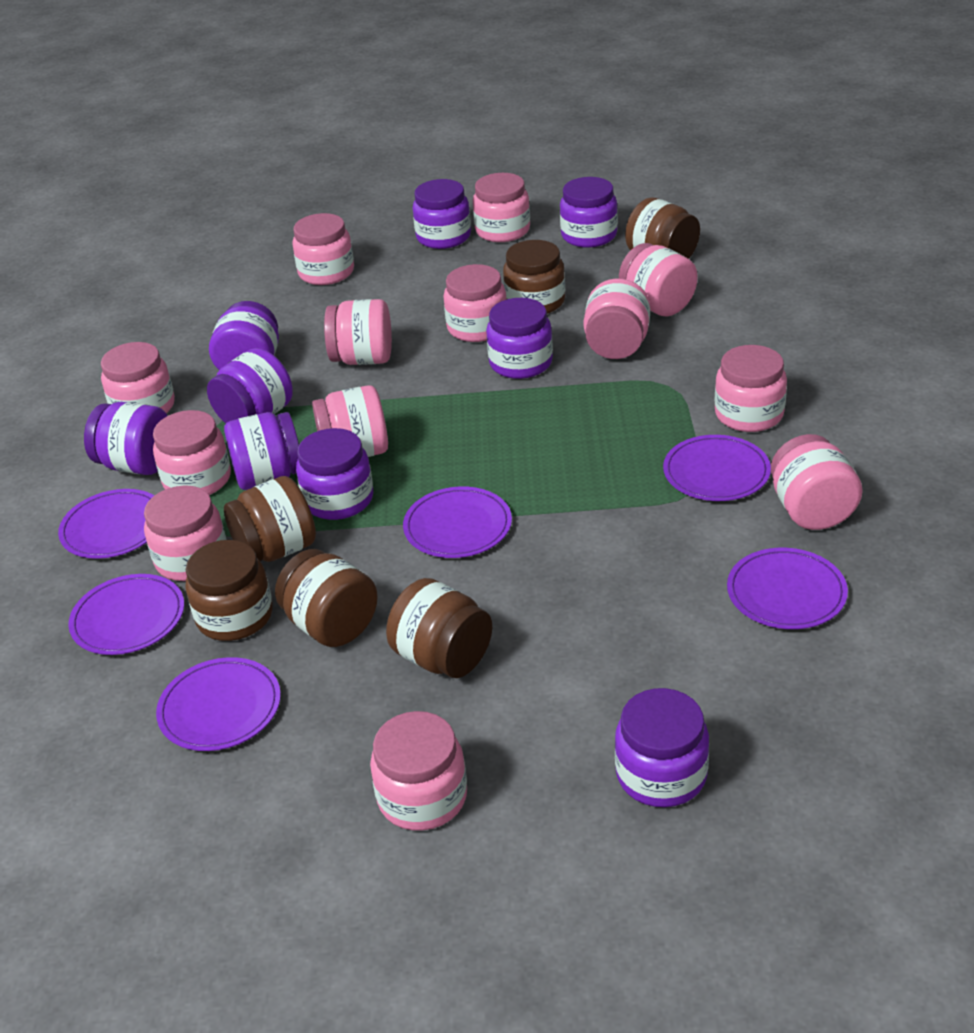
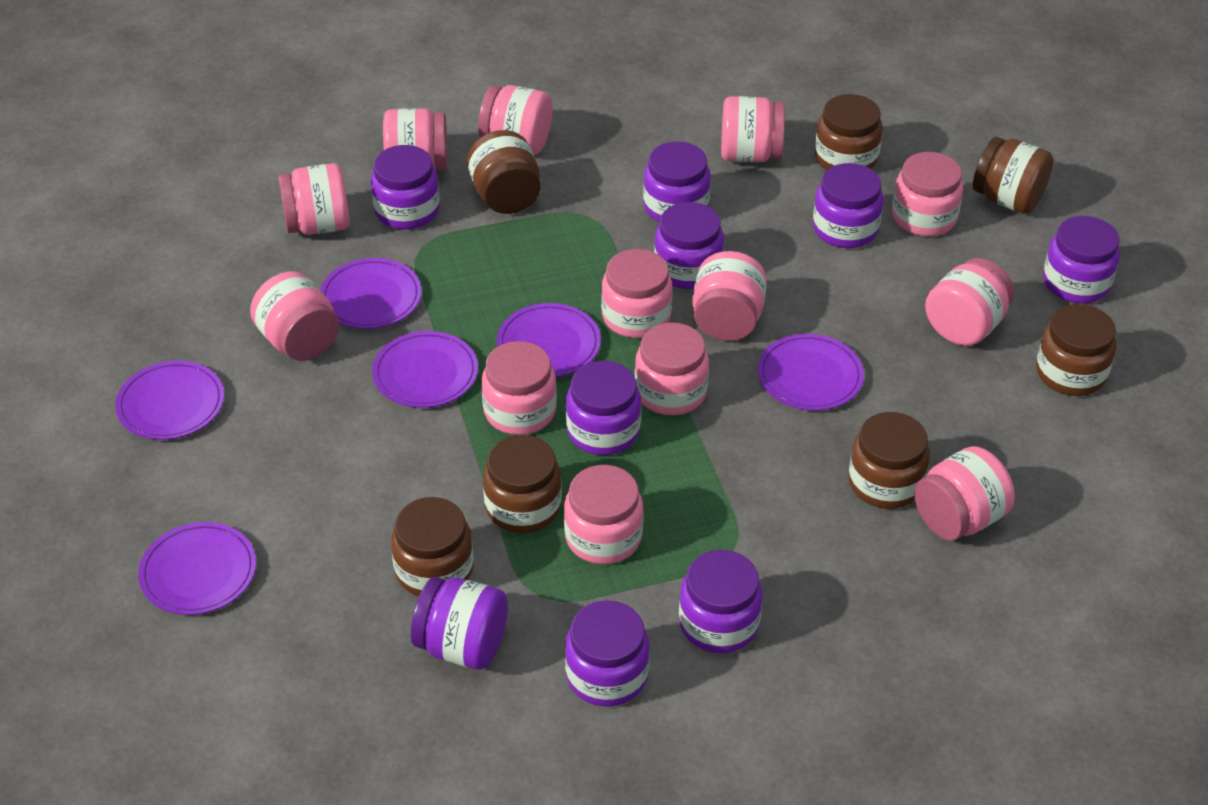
brown jar: [185,540,273,641] [224,476,316,562] [275,549,378,647] [386,578,492,678] [503,240,565,314] [625,197,700,259] = 6 -> [391,497,474,596] [467,130,541,214] [483,435,562,533] [815,94,883,170] [849,412,930,509] [973,137,1053,214] [1036,304,1116,396] = 7

